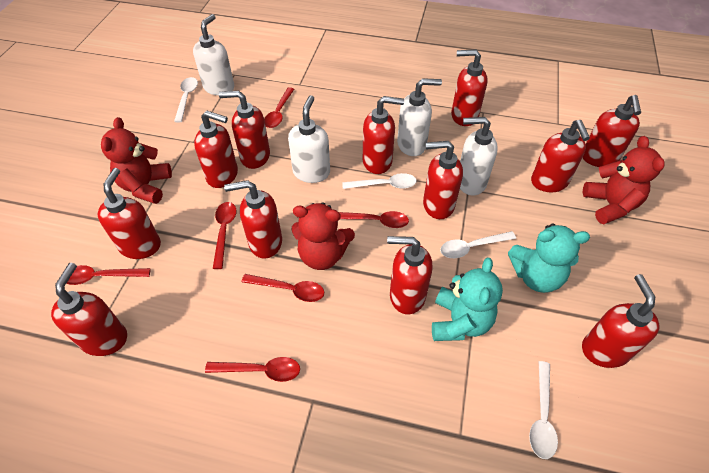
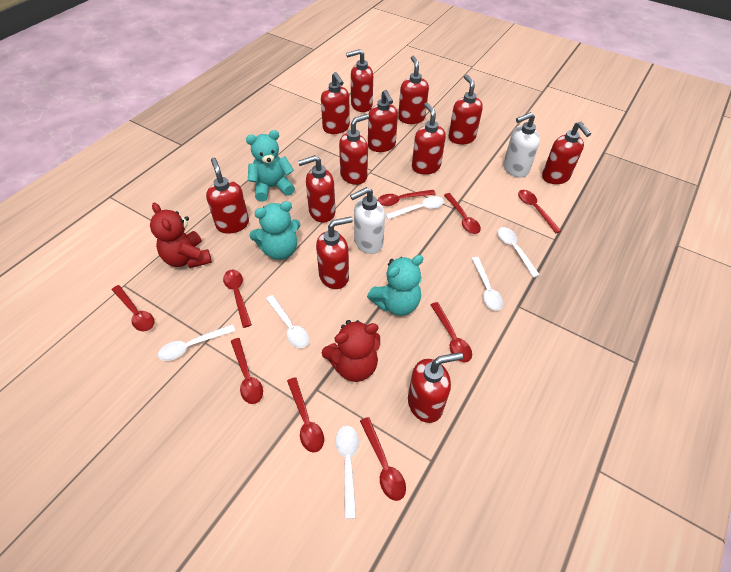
red spoon: [66,265,151,285] [205,357,300,382] [213,202,236,269] [241,274,324,302] [264,87,294,128] [339,211,409,228] = 6 -> [112,285,154,331] [223,270,252,328] [231,338,263,404] [287,377,324,453] [360,417,406,501] [377,190,436,206] [431,302,472,362] [444,193,481,234] [518,190,561,233] = 9
red teddy bear: [101,117,172,204] [291,202,355,270] [583,136,665,224] = 3 -> [150,203,212,268] [322,320,380,382] = 2
turquoise teddy bear: [432,258,503,341] [508,223,590,293] = 2 -> [246,130,295,202] [249,201,300,260] [367,255,423,316] = 3
white soap dispenser: [193,14,234,95] [288,95,330,183] [397,78,442,156] [460,117,498,196] = 4 -> [350,187,385,254] [503,112,540,177] = 2
white spoon: [174,77,198,123] [342,173,417,189] [440,231,516,258] [529,361,558,459] = 4 -> [158,324,235,361] [266,295,309,348] [335,425,359,519] [385,196,444,219] [471,257,503,311] [498,227,540,278] = 6

